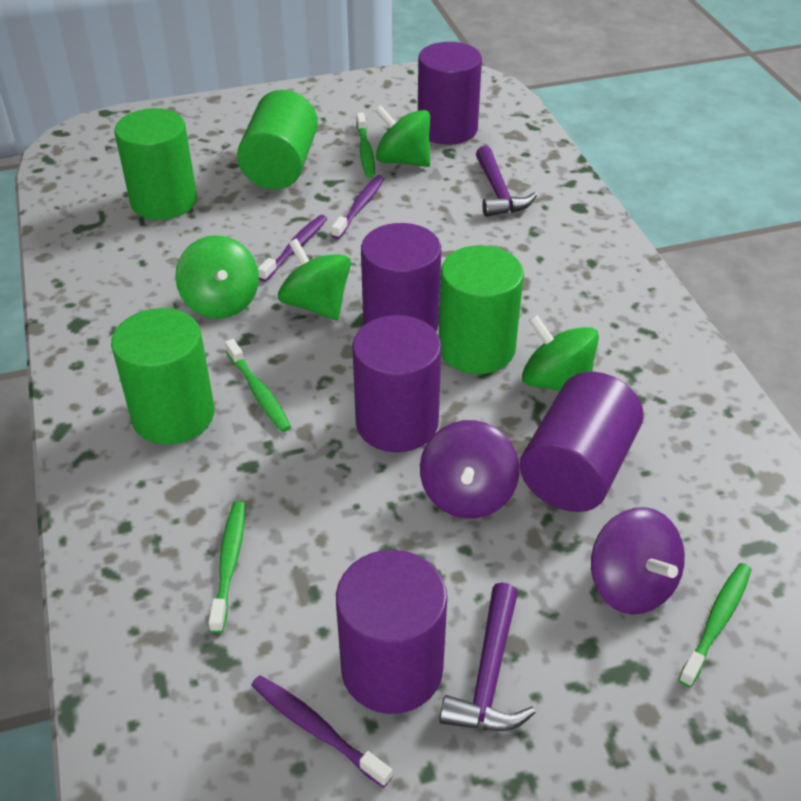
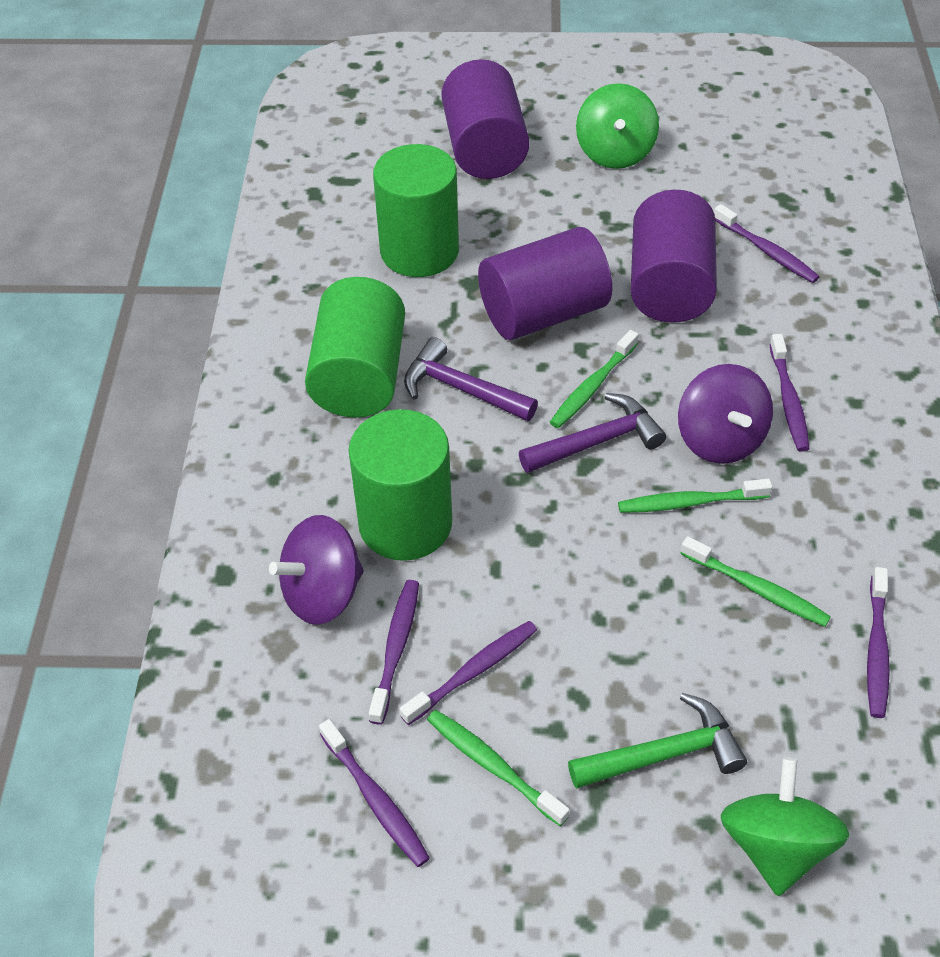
green cylinder: [111,308,214,445] [114,108,197,220] [237,90,318,189] [439,245,524,374] = 4 -> [305,277,405,418] [349,409,452,561] [373,144,459,277] = 3
green hammer: none = 0 -> [568,693,747,789] = 1
green spinning top: [175,235,259,319] [278,238,351,321] [375,105,430,167] [522,315,599,391] = 4 -> [576,83,659,169] [721,757,850,896] = 2
purple cylinder: [336,550,447,714] [352,315,442,452] [361,223,441,332] [418,42,482,145] [520,372,644,512] = 5 -> [441,59,530,179] [478,227,612,340] [631,190,717,323] = 3
purple toothbrush: [251,675,392,788] [258,215,327,282] [331,175,385,239] = 3 -> [319,719,430,867] [369,580,419,725] [400,621,537,725] [714,204,820,283] [769,334,810,452] [867,567,890,718] = 6

